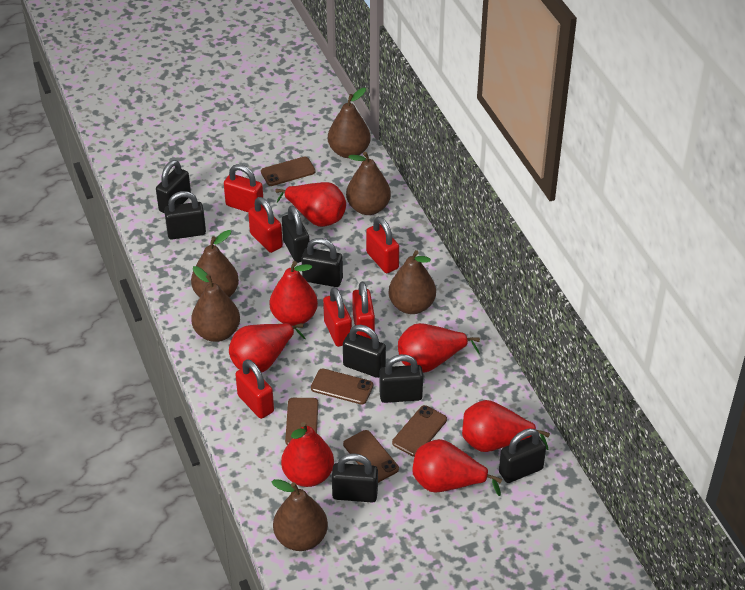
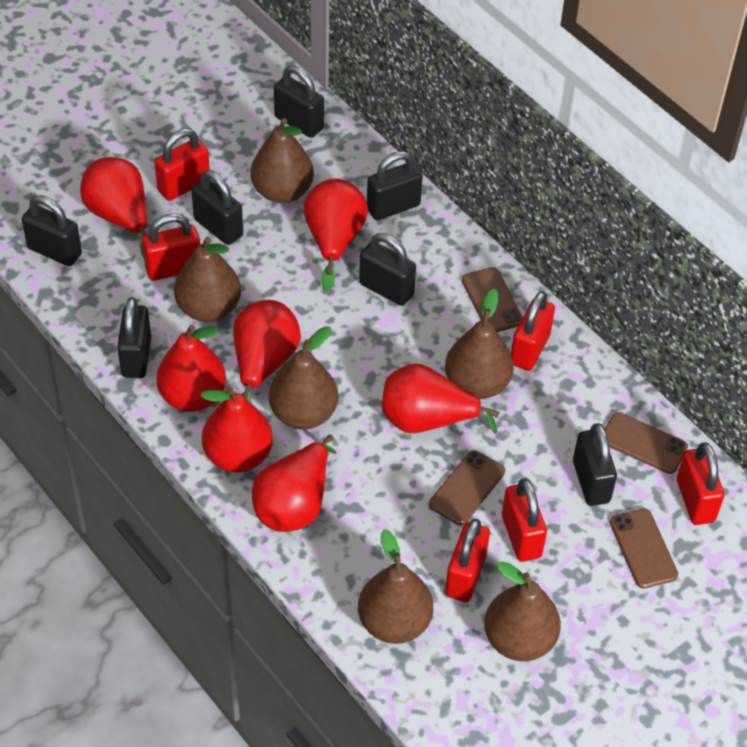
black padlock: [156,160,191,213] [164,191,206,239] [282,206,310,263] [302,238,343,287] [332,453,378,502] [343,325,386,378] [379,354,423,403] [499,428,546,483] = 8 -> [22,195,82,266] [117,297,151,378] [191,170,243,245] [274,65,324,138] [359,233,416,306] [367,151,423,220] [573,423,617,506] = 7
brown phone: [261,157,316,186] [285,398,318,445] [311,368,373,404] [343,430,399,483] [392,405,447,457] = 5 -> [429,450,505,525] [462,267,523,332] [605,412,688,474] [610,508,678,588] = 4

